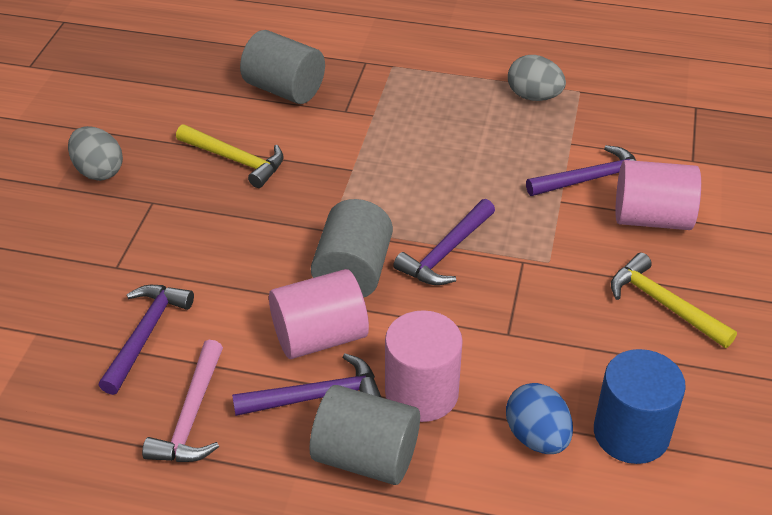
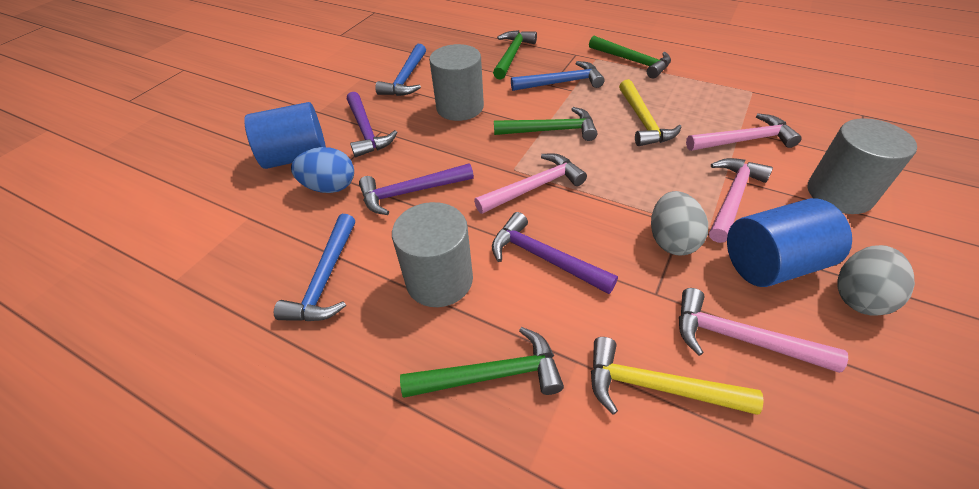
blue cylinder: [594,349,686,464] = 1 -> [244,102,326,169] [727,198,852,287] = 2
blue hammer: none = 0 -> [274,214,355,321] [375,44,426,96] [511,61,605,91] = 3
green hammer: none = 0 -> [400,327,564,398] [493,30,537,79] [494,107,598,141] [589,36,671,78] = 4
pink cylinder: [269,269,369,359] [385,310,463,422] [616,160,701,230] = 3 -> none = 0
pink hammer: [142,340,223,462] = 1 -> [474,153,587,214] [679,288,848,373] [686,113,802,151] [709,158,773,243] = 4
purple hammer: [99,285,194,395] [232,353,381,416] [393,199,495,285] [526,145,637,196] = 4 -> [347,92,398,157] [359,163,474,215] [492,212,618,294] = 3

